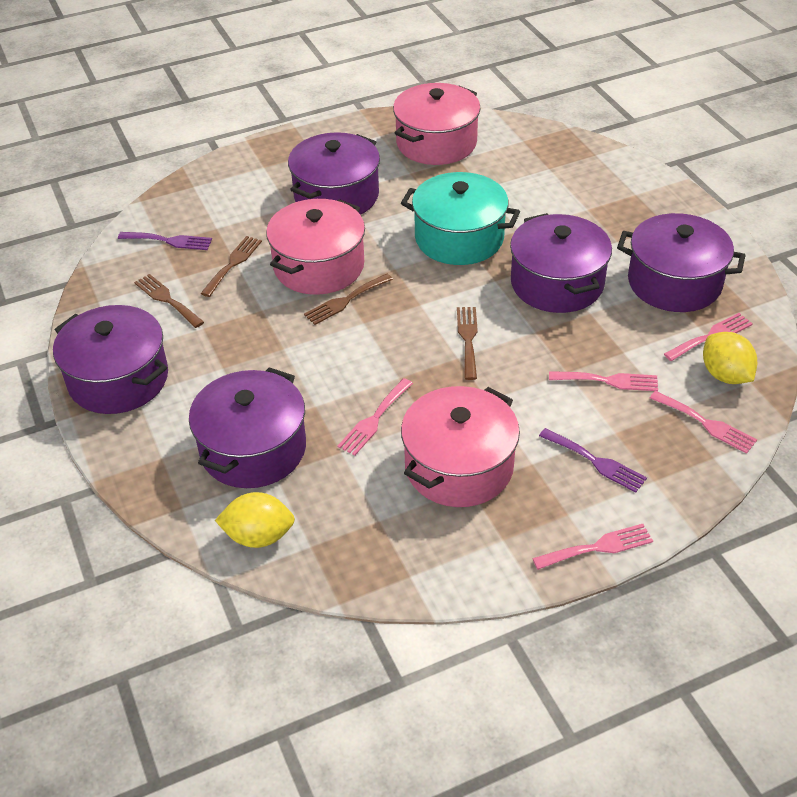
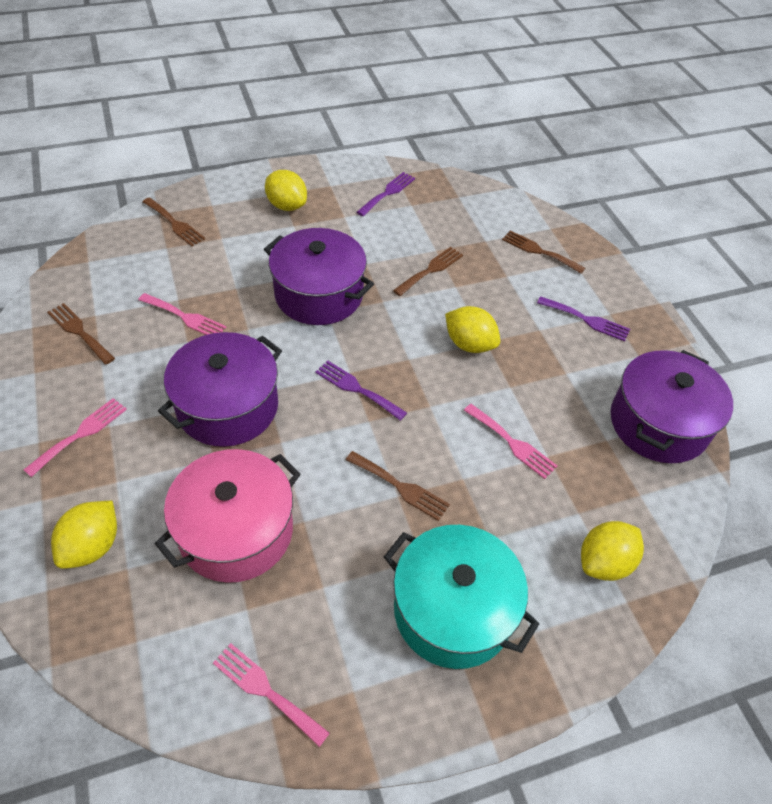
brown fork: [134,274,204,328] [200,236,262,297] [304,274,393,325] [457,307,478,380] = 4 -> [47,303,115,365] [142,197,205,246] [346,451,450,521] [393,247,463,296] [502,230,585,274] = 5
pink fork: [338,378,413,456] [532,524,653,570] [549,371,658,391] [650,391,757,454] [664,313,753,361] = 5 -> [24,398,127,477] [138,293,226,335] [213,643,330,747] [464,404,557,479] = 4
pink pot: [266,199,365,295] [393,83,480,165] [401,386,520,507] = 3 -> [155,449,300,583] = 1
purple fork: [118,232,212,250] [539,428,647,493] = 2 -> [316,360,407,421] [357,172,415,216] [537,296,630,342] = 3
purple pot: [53,305,168,414] [189,367,306,488] [288,132,380,215] [510,213,612,313] [617,213,746,312] = 5 -> [158,332,282,447] [264,228,374,325] [611,350,733,463] = 3
yellow lemon: [215,492,295,548] [703,332,757,384] = 2 -> [51,501,117,569] [265,170,307,211] [445,306,500,353] [581,521,644,581] = 4

